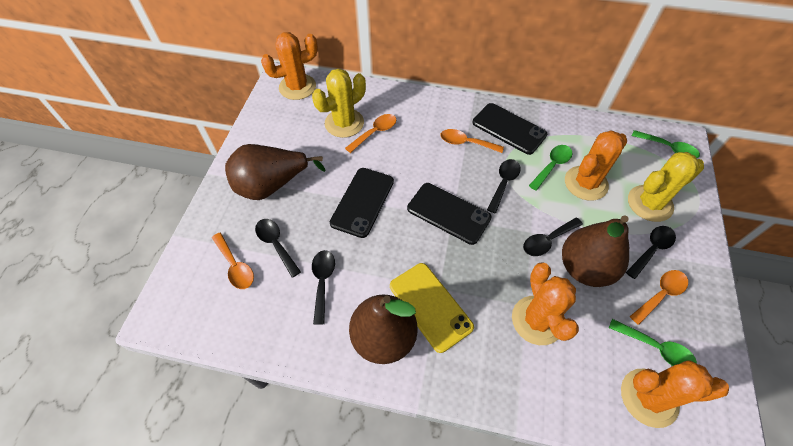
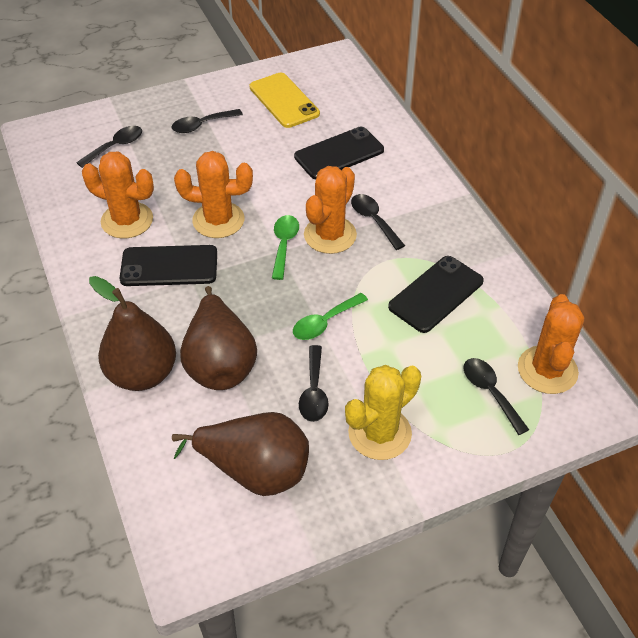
green spoon: [529,145,572,191] [609,319,697,366] [632,130,700,158] = 3 -> [272,215,299,280] [293,293,368,340] = 2
orange spoon: [212,233,254,289] [345,114,396,153] [441,129,504,153] [630,270,688,325] = 4 -> none = 0
yellow cactus: [312,69,366,138] [628,152,704,222] = 2 -> [345,365,421,460] = 1

